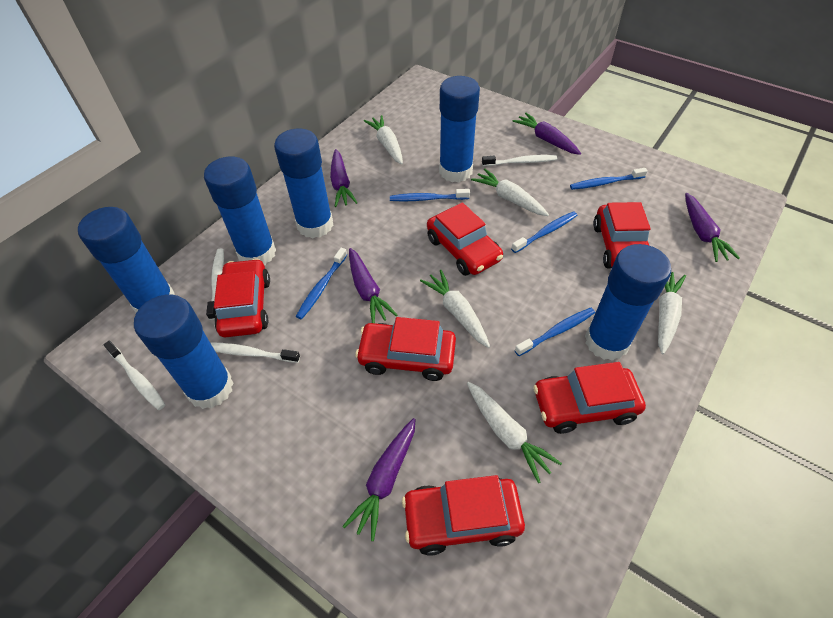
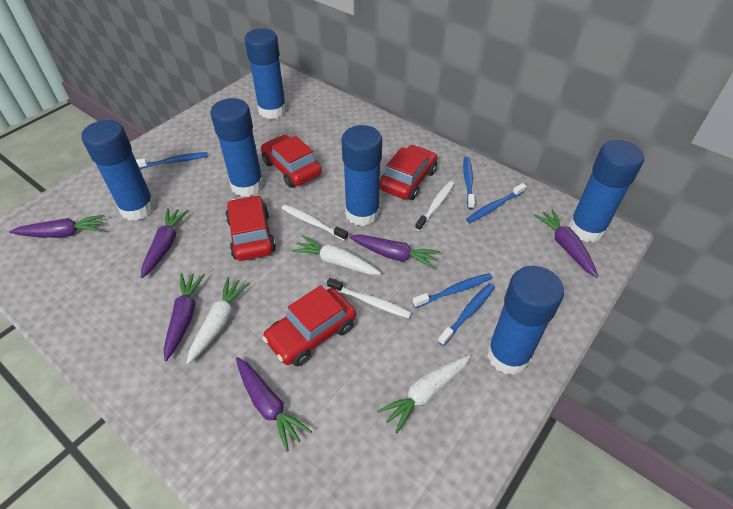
purple carrot: [330,149,358,207] [342,418,416,541] [349,248,398,323] [513,113,581,155] [685,193,740,262] = 5 -> [9,215,105,238] [141,208,189,278] [164,273,205,361] [236,357,312,452] [349,234,440,269] [534,209,598,278] = 6
red car: [214,259,270,337] [355,317,456,381] [402,475,525,556] [427,203,503,276] [533,362,646,434] [593,202,651,268] = 6 -> [225,195,276,261] [261,135,322,188] [262,285,356,366] [380,145,437,200] = 4
white carrot: [364,115,403,164] [420,270,490,348] [467,382,562,483] [471,169,549,216] [658,272,686,354] = 5 -> [186,277,250,364] [291,235,381,275] [377,355,471,434] = 3
white toothbrush: [103,341,165,410] [206,248,224,320] [210,342,300,363] [482,155,557,166] = 4 -> [282,205,348,241] [327,278,411,318] [415,181,454,231] = 3

